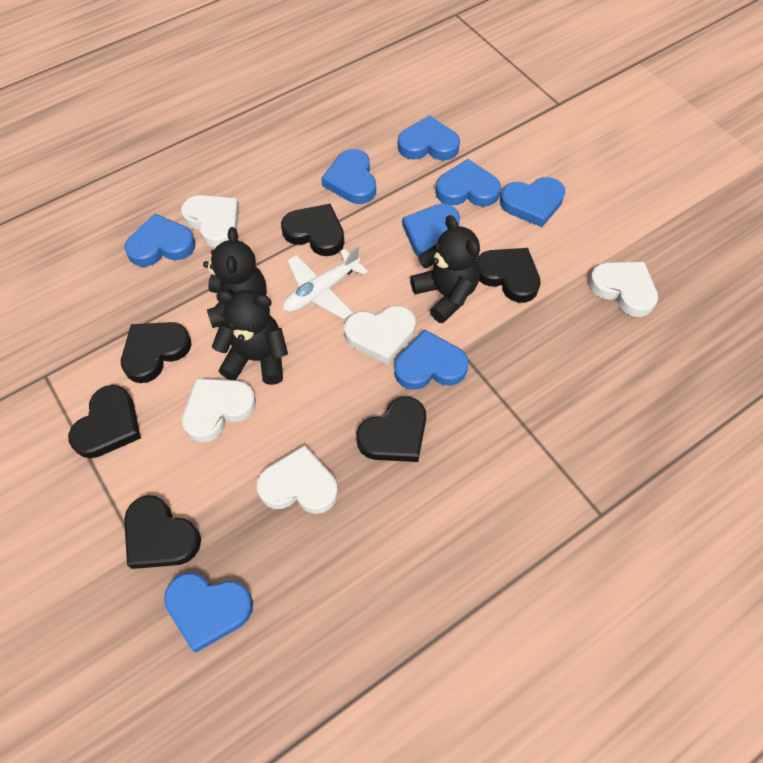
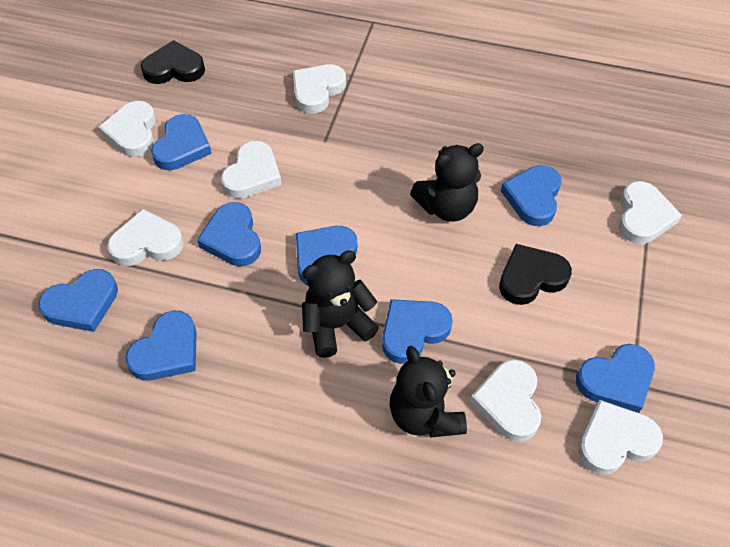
black heart: [68,385,141,458] [121,322,191,383] [124,496,201,569] [281,204,345,256] [356,397,426,462] [476,248,541,303] = 6 -> [141,40,205,84] [499,244,572,305] = 2
white heart: [181,195,239,248] [182,378,256,442] [257,445,338,514] [344,306,416,365] [589,262,658,317] = 5 -> [98,101,156,157] [107,209,184,266] [221,141,282,199] [293,64,346,114] [470,359,541,442] [578,400,663,475] [619,181,682,244] = 7
white plane: [283,245,368,319] = 1 -> none = 0

